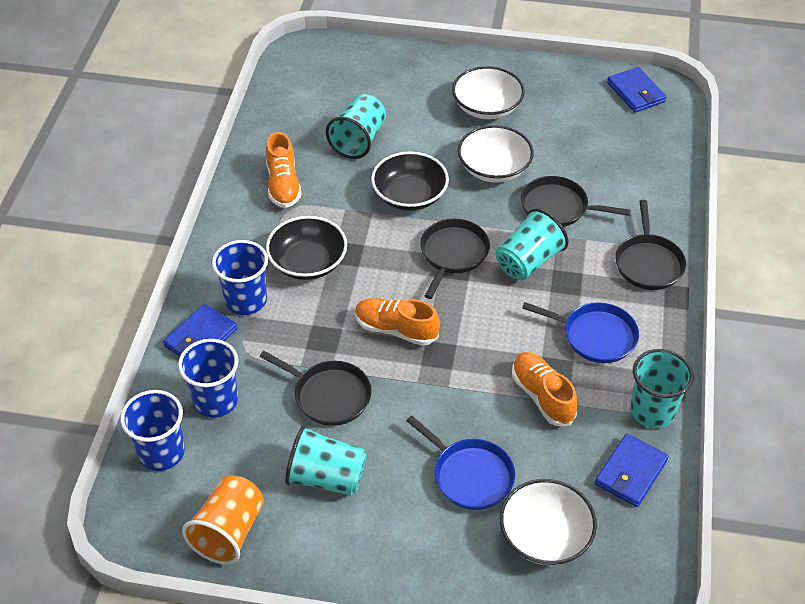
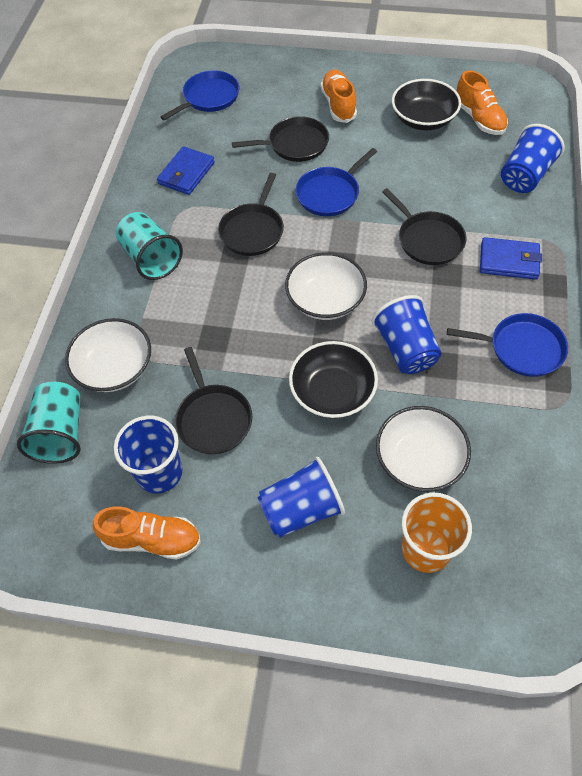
blue cup: [120,390,185,471] [178,339,238,418] [212,240,268,315] = 3 -> [114,416,182,493] [257,457,345,538] [372,295,441,374] [501,124,565,193] = 4
blue pan: [406,416,515,510] [522,302,639,363] = 2 -> [161,70,239,121] [296,148,377,216] [447,313,568,377] = 3
blue wallet: [163,304,237,356] [595,434,669,507] [607,67,667,113] = 3 -> [157,146,215,195] [480,237,542,280] = 2
turquoise cup: [285,425,367,496] [326,94,386,159] [496,208,569,280] [630,349,694,428] = 4 -> [17,382,81,464] [116,212,183,280] = 2

